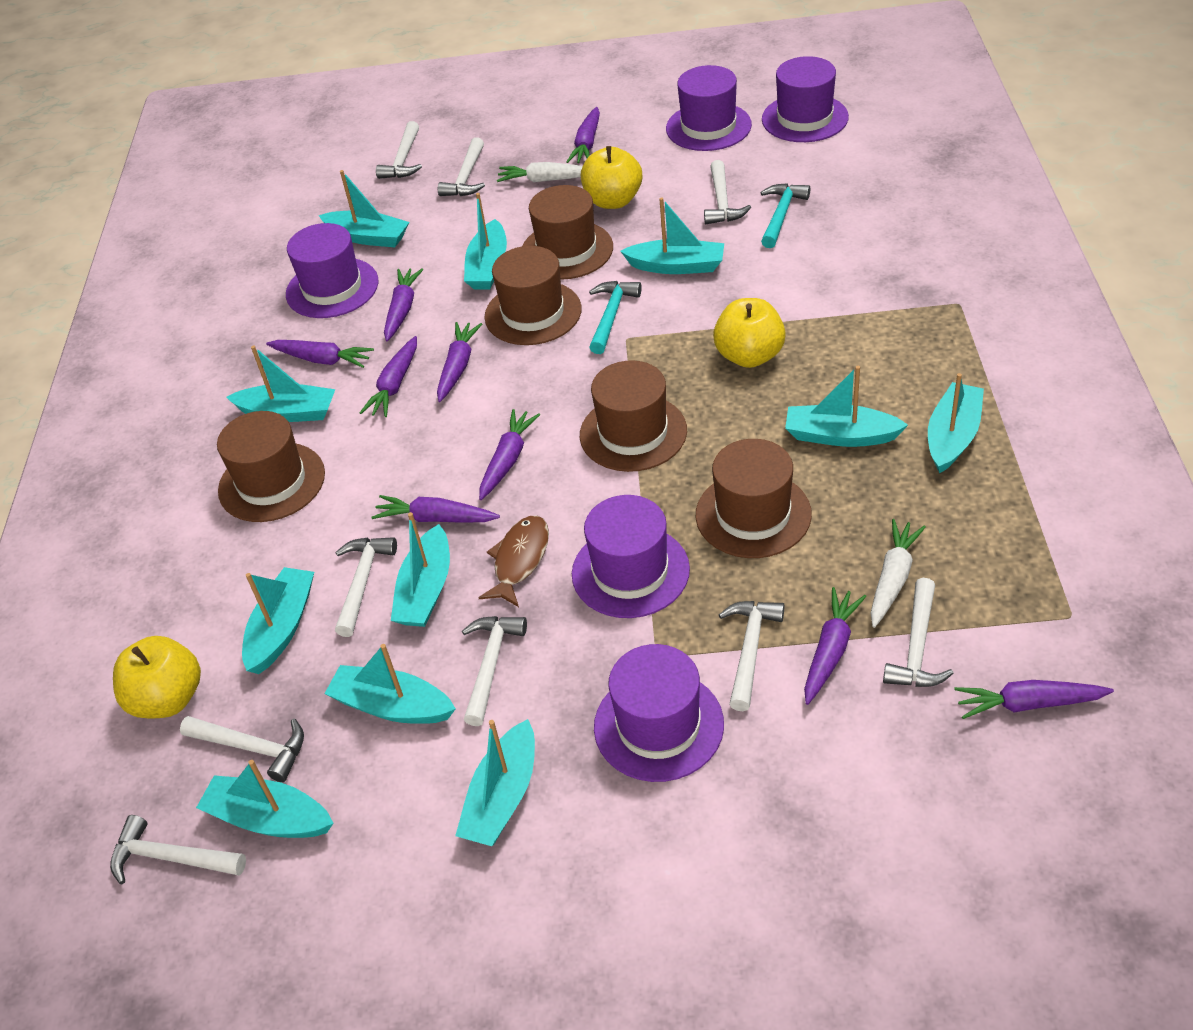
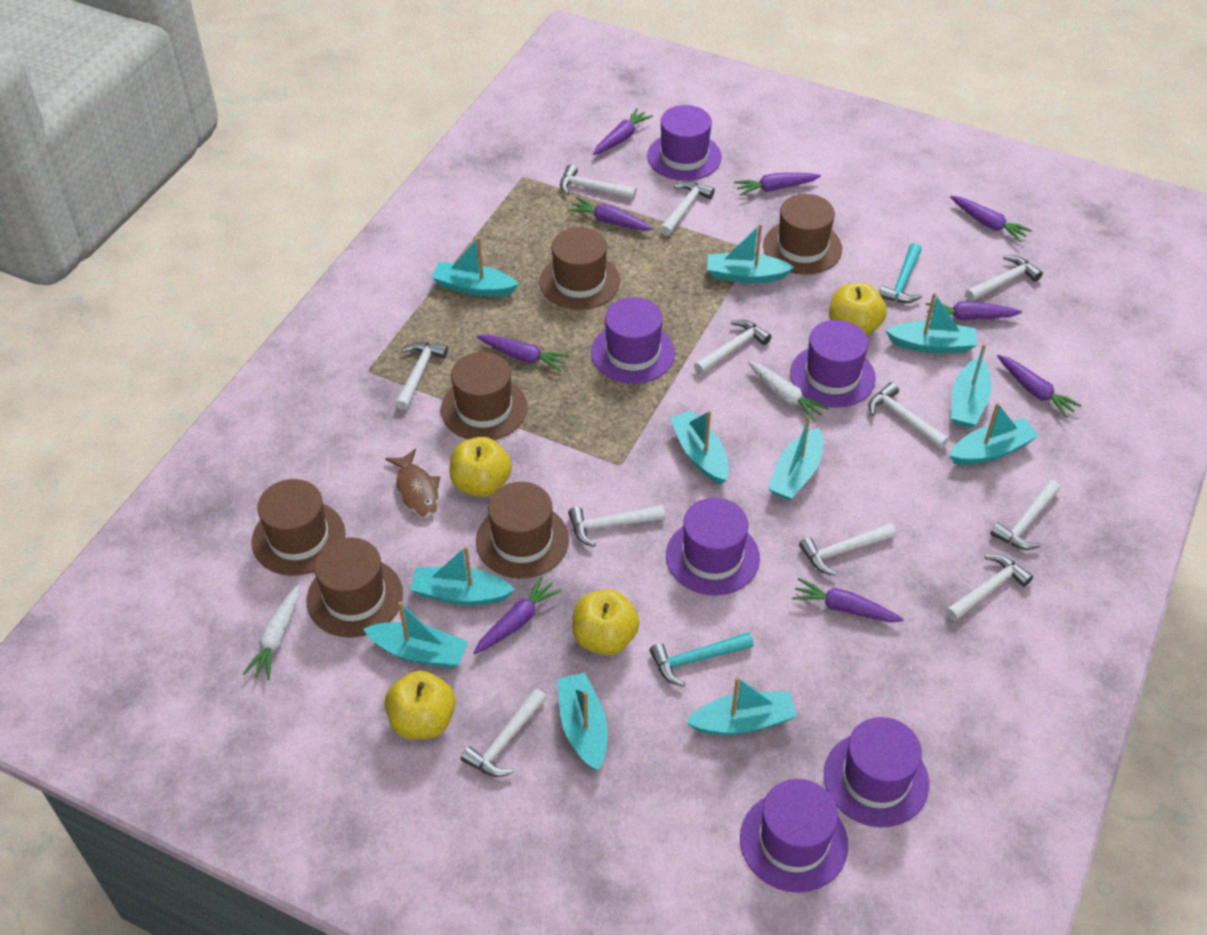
brown hat: [217,411,325,522] [484,246,582,345] [523,185,613,280] [580,360,687,472] [696,439,812,558] = 5 -> [252,479,346,576] [306,537,403,638] [441,352,528,440] [476,482,569,579] [540,227,620,310] [763,194,842,275] = 6
purple hat: [286,223,378,318] [572,495,690,618] [594,644,724,782] [666,65,752,151] [762,56,849,142] = 5 -> [591,297,675,384] [647,105,722,181] [666,498,760,595] [740,779,848,893] [790,320,876,408] [824,717,929,827] = 6
white hammer: [110,815,246,884] [180,716,304,782] [335,537,397,637] [376,121,422,179] [438,137,485,196] [462,616,527,726] [704,160,751,224] [719,601,785,711] [883,578,954,687] = 9 -> [395,342,448,410] [460,688,547,777] [560,164,636,199] [568,505,665,547] [660,181,715,236] [694,320,772,374] [799,523,896,576] [868,382,949,449] [946,554,1033,621] [965,255,1043,301] [990,480,1060,550] = 11
yellow apple: [113,636,201,718] [581,146,642,209] [713,298,786,368] = 3 -> [385,671,456,740] [449,437,512,497] [572,589,640,655] [829,283,887,336] = 4

